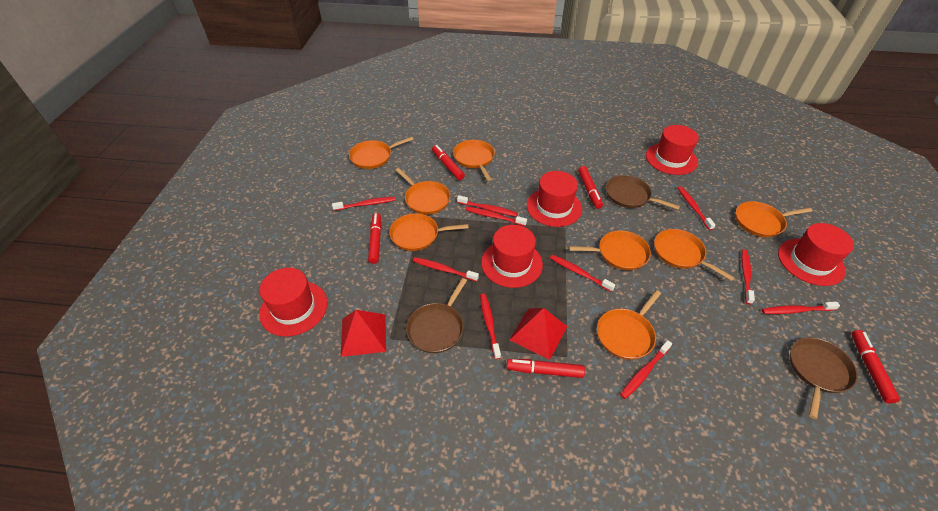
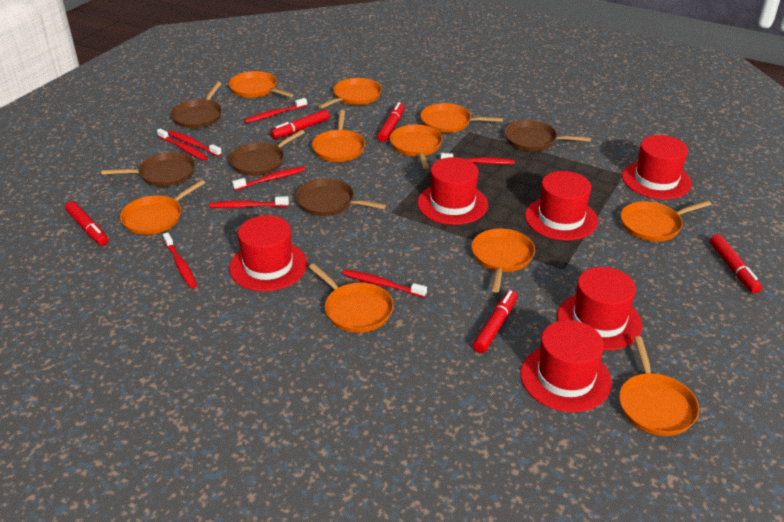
brown pan: [406,278,467,353] [606,175,680,210] [790,337,858,419] = 3 -> [101,152,195,187] [171,82,222,128] [229,130,305,176] [295,178,386,216] [504,120,591,151] = 5
orange pan: [349,137,414,169] [389,213,468,251] [395,168,450,215] [453,140,495,181] [569,231,651,270] [597,290,661,360] [654,229,735,281] [736,201,813,237] = 8 -> [120,180,205,235] [229,71,293,98] [309,264,394,333] [312,110,365,162] [318,78,382,109] [390,125,443,169] [420,103,503,133] [471,228,535,292] [619,336,699,436] [621,200,711,242] = 10
red hat: [259,268,328,337] [481,225,543,288] [527,171,582,227] [646,125,699,175] [778,223,854,286] = 5 -> [229,215,307,291] [417,157,488,225] [520,320,612,412] [525,171,598,241] [557,267,642,351] [622,135,692,199] = 6
red pyramid: [341,310,386,357] [510,308,567,360] = 2 -> none = 0
red toothbrush: [332,197,395,211] [413,257,479,281] [457,195,517,217] [465,206,527,226] [480,293,501,360] [550,255,615,292] [620,340,672,399] [677,186,715,230] [741,249,755,305] [762,302,840,314] = 10 -> [157,128,208,160] [163,232,197,288] [168,131,222,157] [209,196,289,208] [232,166,306,190] [244,98,307,123] [343,270,427,298] [441,153,515,164] = 8

